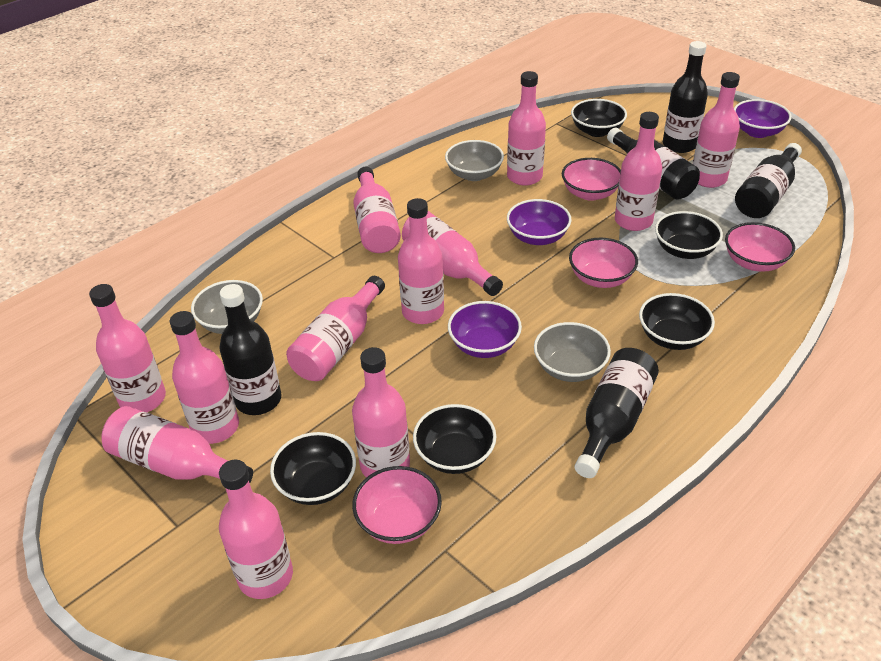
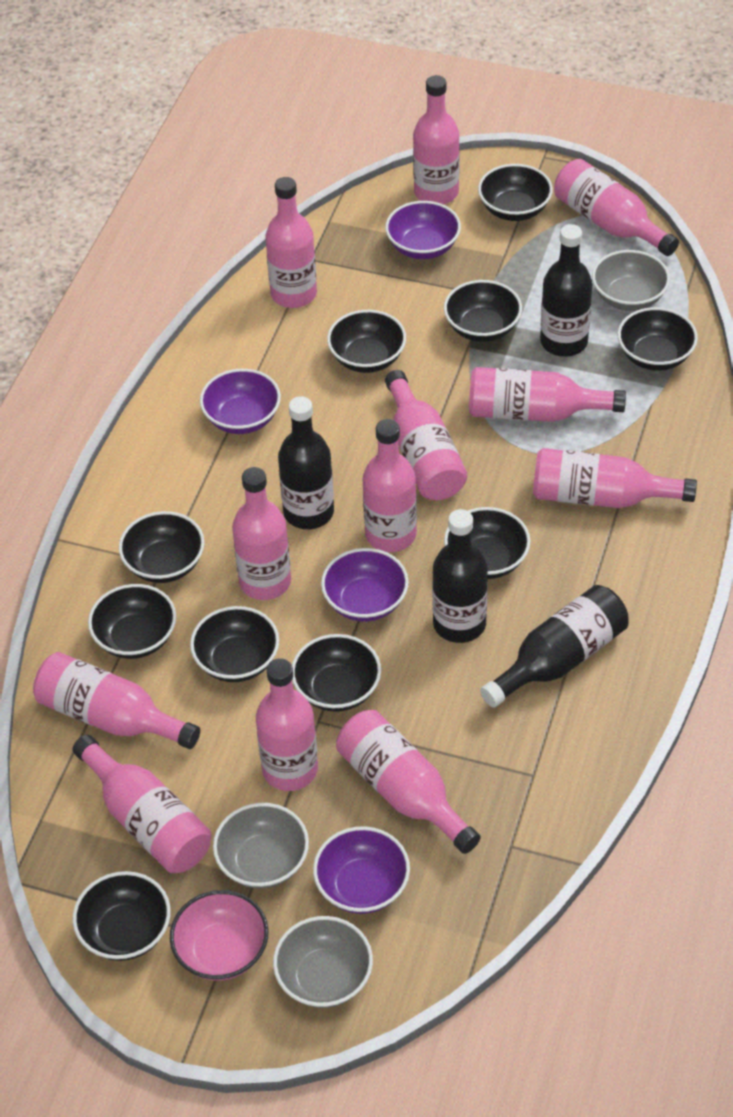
black bottle: [219,284,282,415] [575,348,659,478] [607,128,700,200] [663,41,708,153] [735,143,802,218] = 5 -> [278,396,334,529] [432,509,488,643] [480,585,629,707] [540,224,593,357] = 4
black bowl: [270,432,356,505] [413,404,496,474] [571,99,627,137] [639,293,715,350] [655,211,723,259] = 5 -> [72,871,171,961] [88,584,176,659] [119,511,205,583] [190,606,279,682] [292,634,381,712] [327,310,406,373] [444,280,522,342] [444,507,531,579] [478,164,553,221] [618,307,698,371] = 10
pink bowl: [352,466,442,544] [562,158,621,201] [569,238,638,288] [725,222,795,272] = 4 -> [170,890,269,981] = 1
purple bowl: [448,301,522,358] [507,199,572,245] [734,99,792,138] = 3 -> [200,369,281,434] [313,826,410,914] [321,548,409,622] [385,201,461,259] = 4

